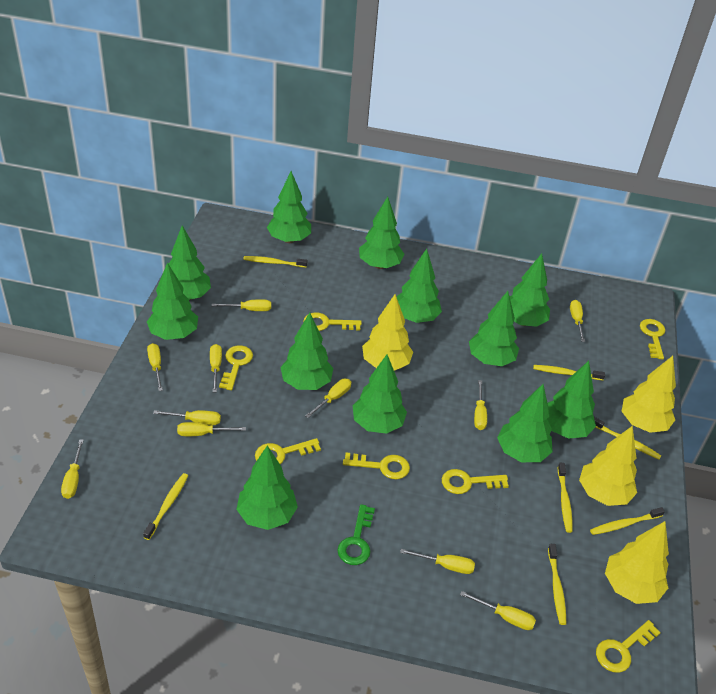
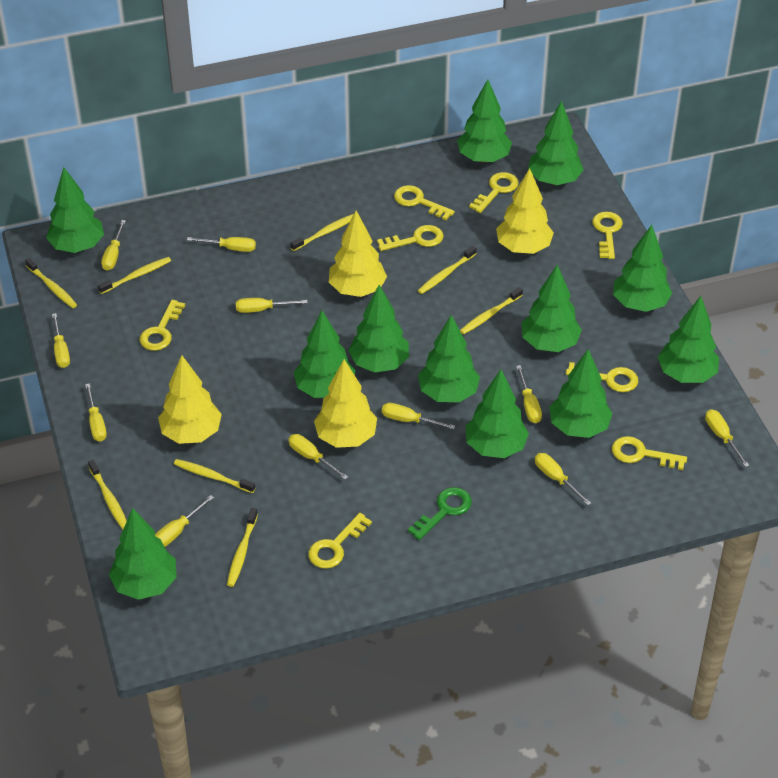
yellow key: [219,345,253,390] [255,438,321,464] [303,312,362,331] [343,453,410,479] [442,469,509,494] [596,620,661,673] [640,319,665,359] = 7 -> [140,300,185,351] [308,513,372,569] [377,225,444,251] [394,185,455,220] [469,172,519,213] [566,362,638,392] [592,211,623,259] [612,436,687,470] = 8
yellow toothbrush: [143,473,188,540] [243,256,307,268] [533,365,605,380] [548,544,566,625] [558,463,572,533] [590,507,665,535] [594,417,661,460] = 7 -> [25,258,77,308] [88,460,127,529] [98,257,171,294] [174,459,255,493] [227,508,258,587] [290,214,354,251] [418,246,477,294] [460,287,523,334] = 8

